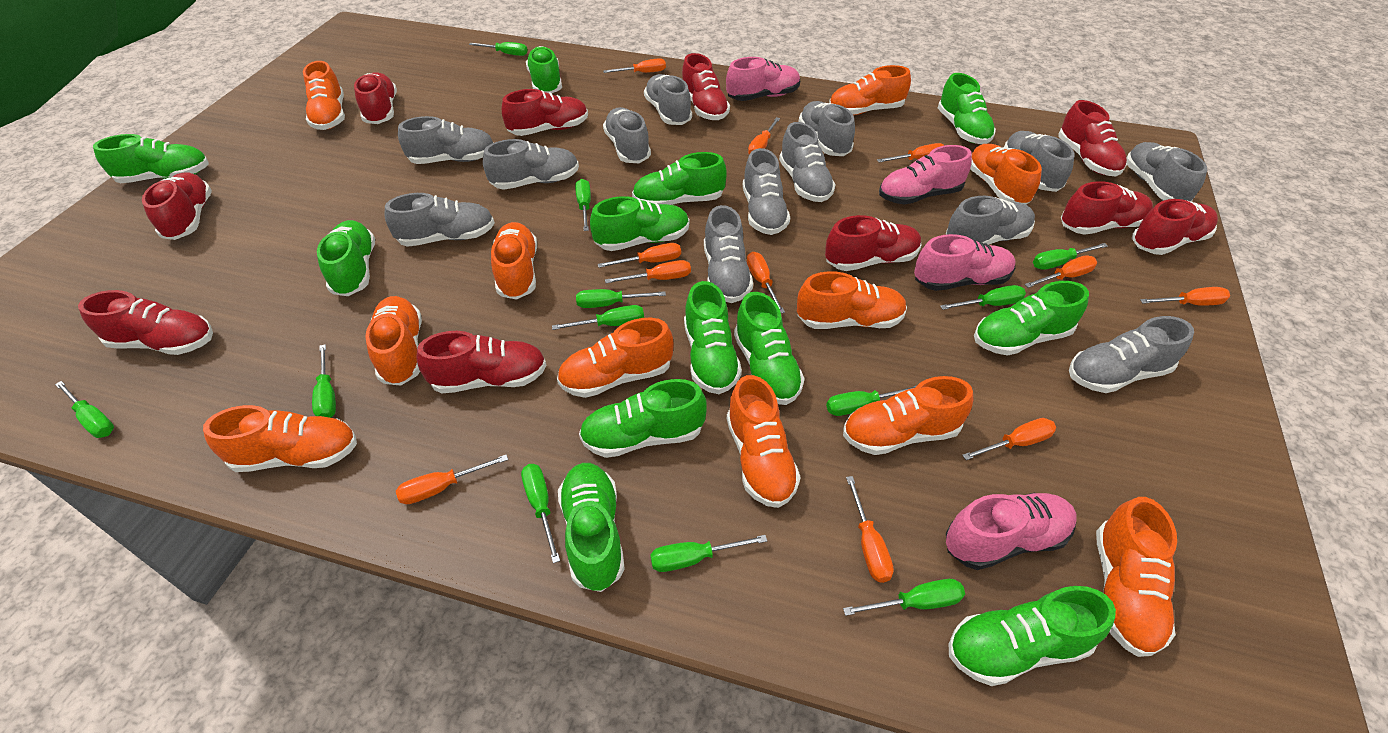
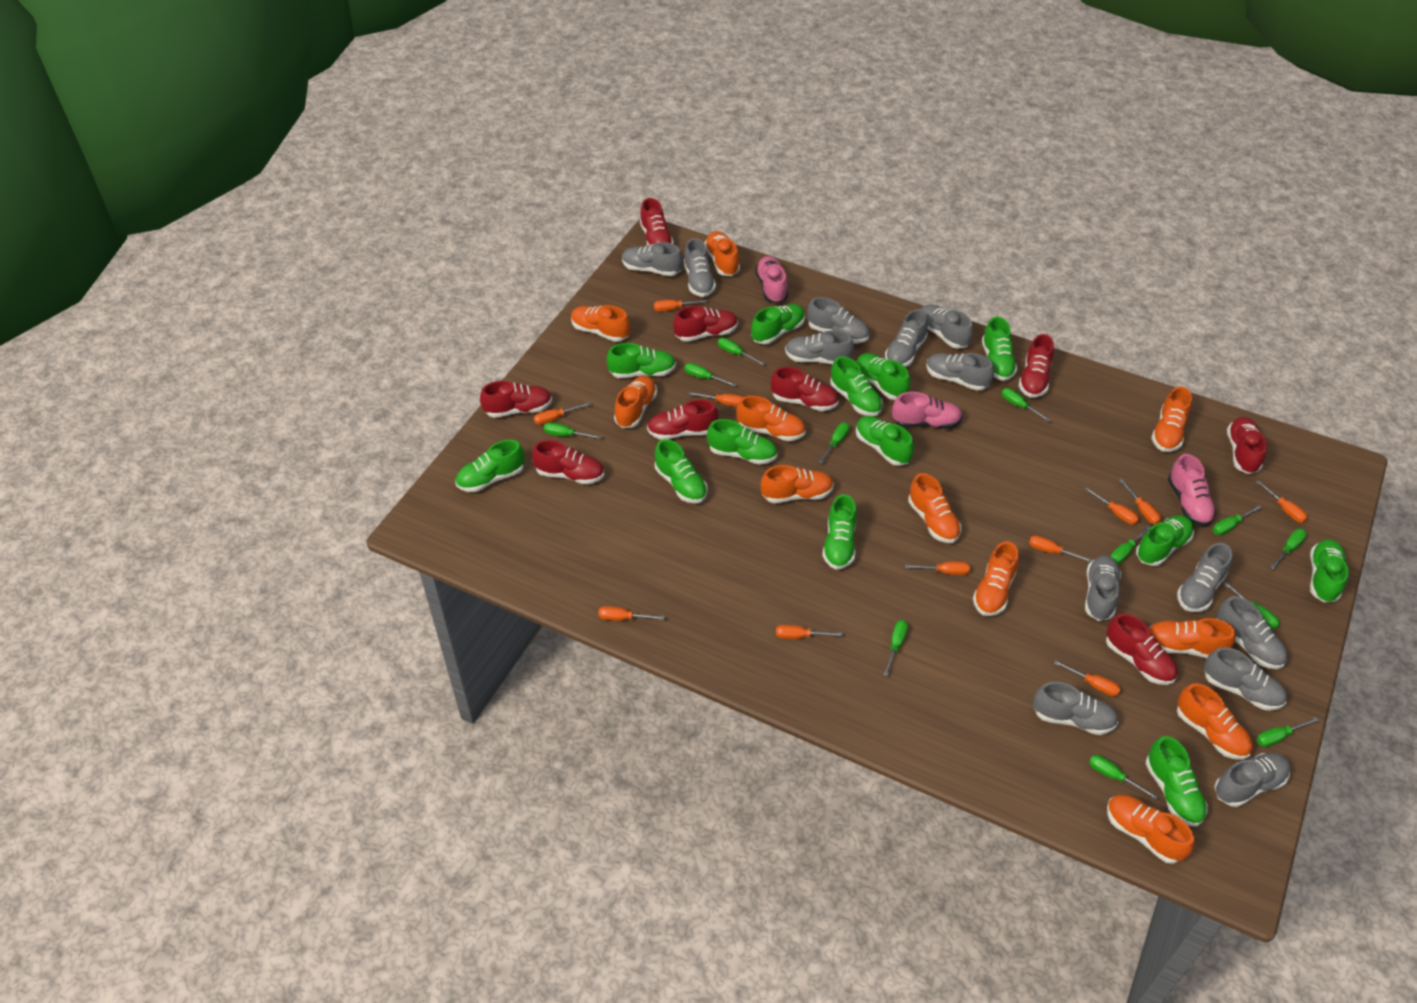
green shoe: [93,134,209,183] [317,220,375,296] [526,46,562,93] [558,463,625,592] [579,379,707,458] [590,196,689,251] [632,152,726,205] [684,281,742,394] [734,292,805,405] [938,73,996,144] [949,586,1116,686] [974,281,1089,356] = 12 -> [456,440,525,492] [607,343,676,378] [655,439,708,503] [707,419,777,465] [751,304,805,344] [822,494,857,570] [830,356,883,416] [856,416,914,466] [857,353,911,400] [982,317,1017,381] [1136,515,1194,566] [1146,736,1208,827] [1310,539,1349,603] = 13
pink shoe: [726,57,800,101] [879,145,972,205] [914,234,1016,291] [946,493,1077,570] = 4 -> [755,256,788,303] [892,392,963,429] [1168,454,1216,526] = 3
red shoe: [78,290,213,355] [142,172,212,240] [354,72,397,124] [417,331,547,394] [502,89,588,136] [682,53,730,120] [825,215,922,271] [1058,100,1127,176] [1061,181,1153,235] [1132,199,1218,255] = 10 -> [480,381,552,418] [532,440,604,485] [640,198,674,245] [647,399,719,440] [673,306,738,342] [771,367,839,411] [1018,334,1054,397] [1106,613,1177,685] [1227,417,1267,474] = 9

